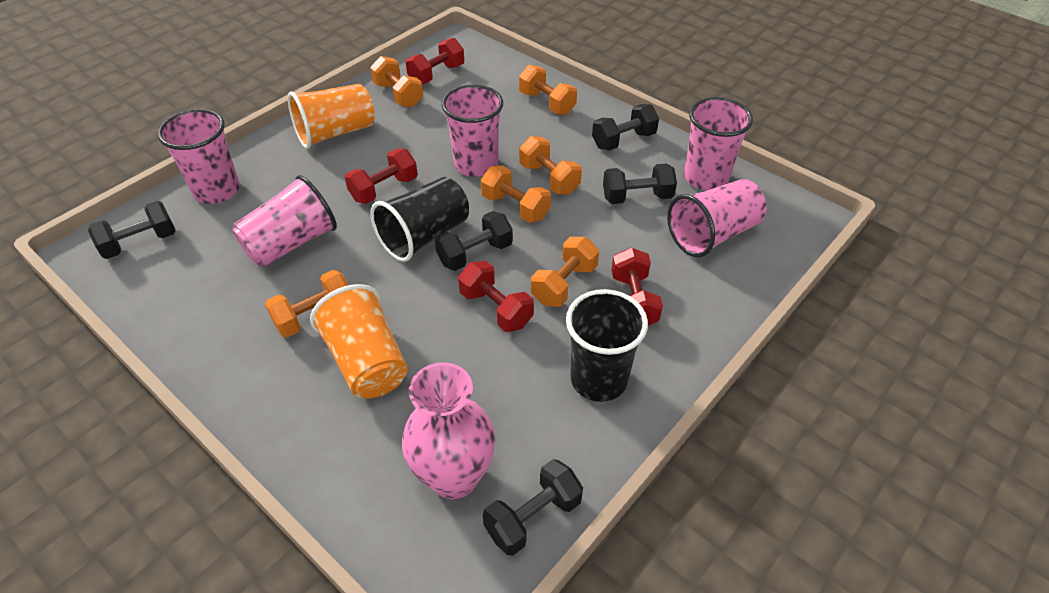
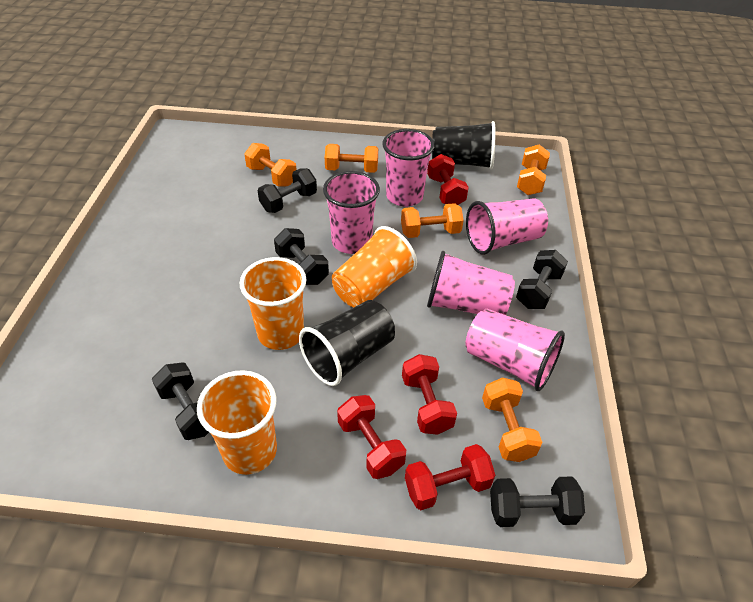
orange cup: [288,84,375,149] [310,284,408,398] = 2 -> [197,370,277,475] [240,257,306,350] [332,226,417,307] = 3
orange dumbbell: [265,270,348,337] [370,56,423,107] [481,166,551,223] [519,65,577,115] [519,136,582,194] [531,237,599,307] = 6 -> [244,143,297,187] [325,144,378,173] [401,203,464,238] [482,377,542,462] [517,145,550,195] = 5
pink vase: [402,362,496,500] = 1 -> none = 0

